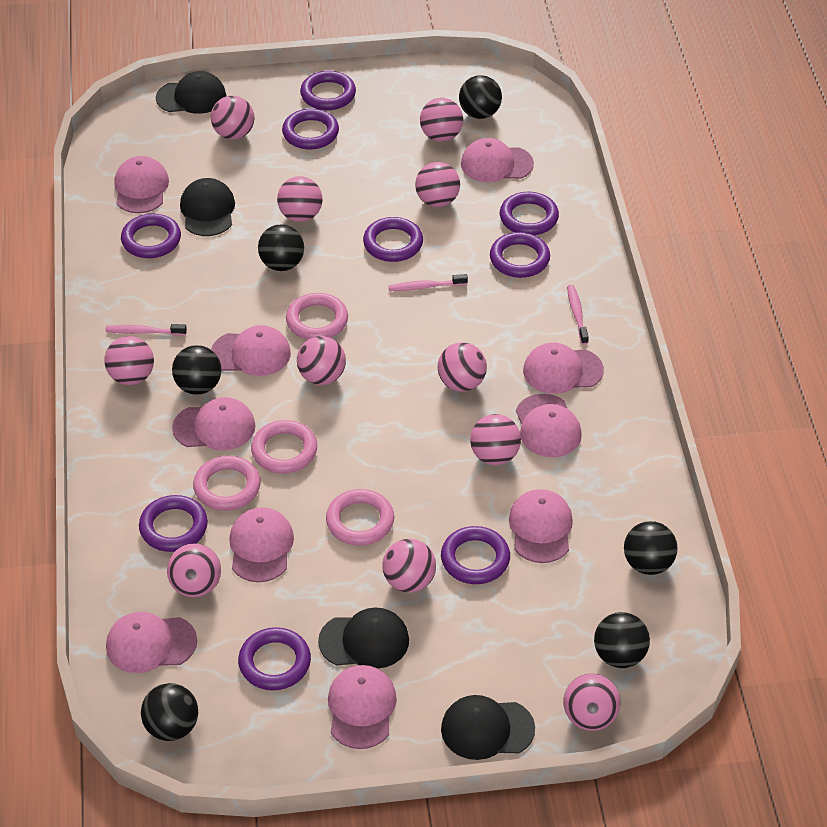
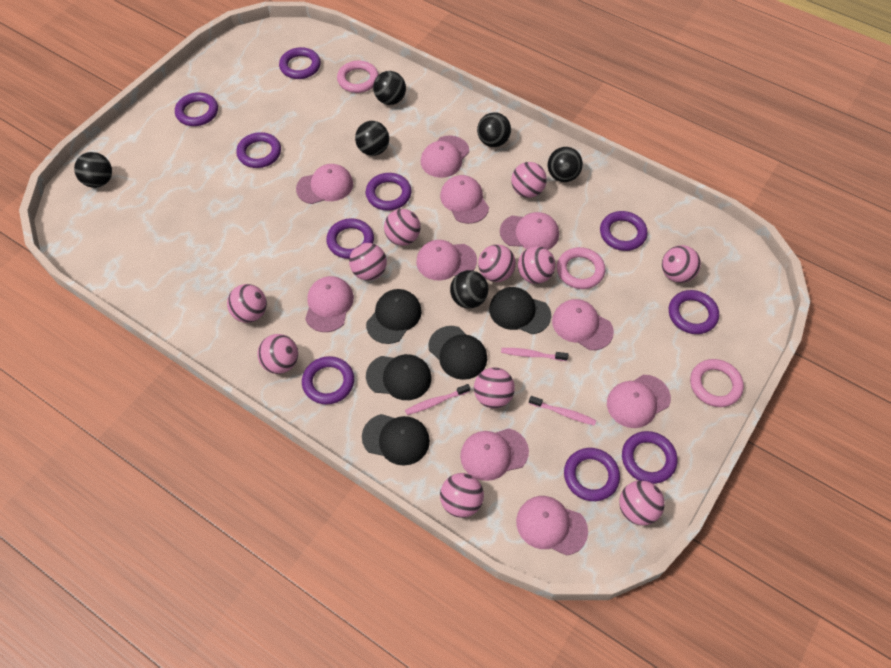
black cap: [156,71,226,114] [180,178,235,236] [318,608,409,669] [441,695,535,760] = 4 -> [362,414,430,466] [366,289,422,344] [366,354,431,400] [428,326,487,380] [489,287,551,334] = 5
pink ring: [193,456,261,511] [251,420,317,474] [286,293,348,340] [326,489,394,546] = 4 -> [337,61,379,93] [557,247,605,289] [690,359,744,407] = 3
purple ring: [121,213,181,258] [139,495,208,552] [238,627,311,690] [282,108,339,150] [300,71,356,110] [363,217,423,262] [441,526,510,584] [490,232,550,278] [500,192,559,235] = 9 -> [175,92,218,126] [236,132,281,168] [279,47,321,79] [302,356,354,405] [326,218,374,259] [366,173,411,211] [564,448,620,501] [600,211,648,251] [622,431,677,484] [669,290,719,334] = 10

